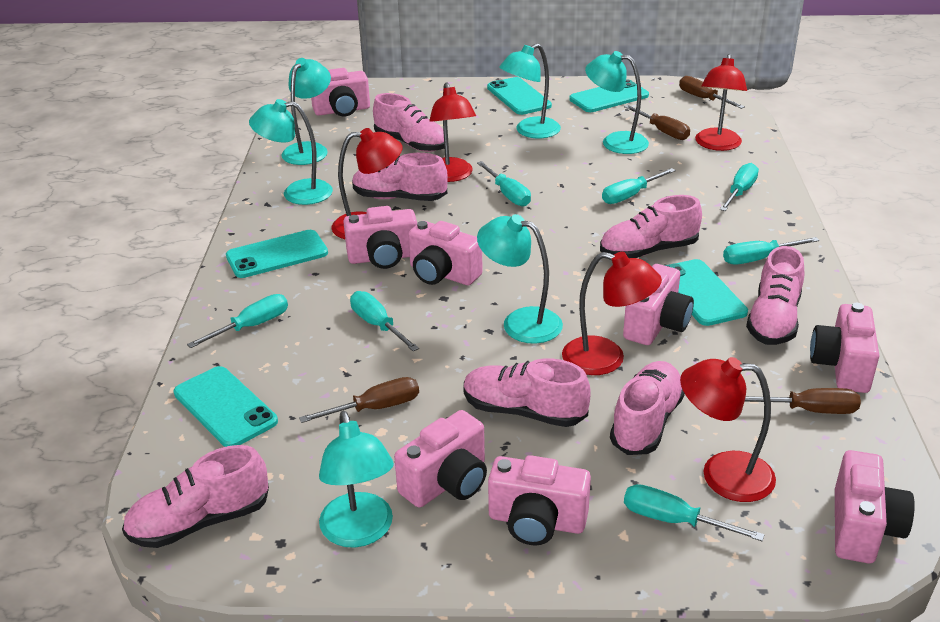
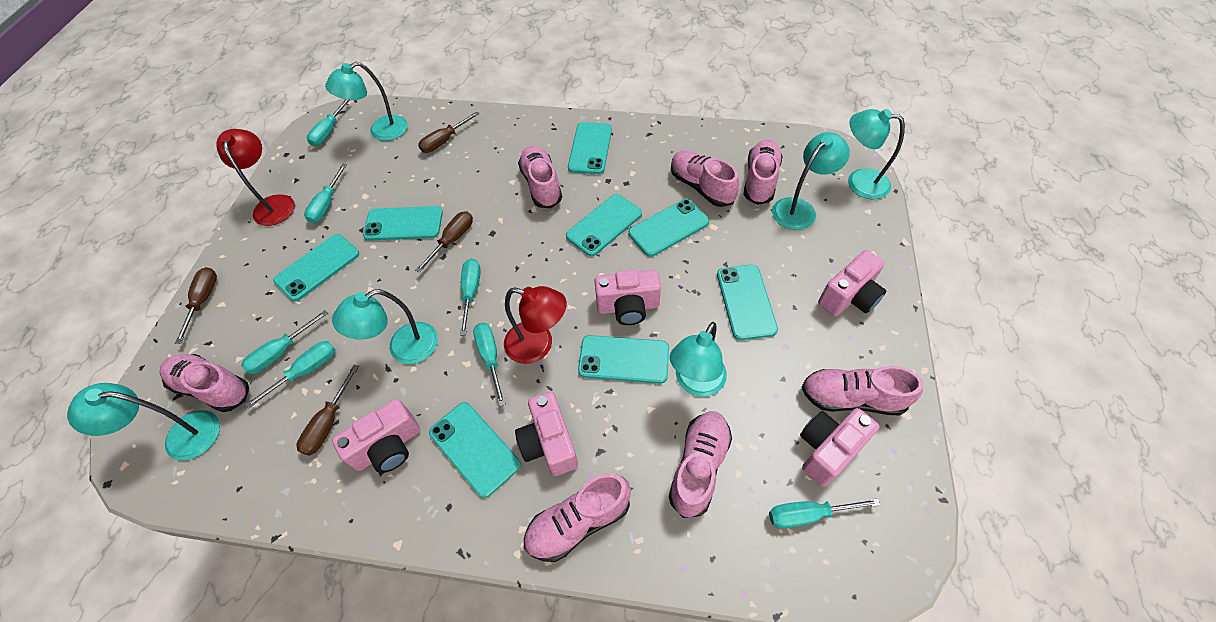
pink camera: [311,68,370,117] [343,206,417,269] [394,410,487,508] [408,221,483,285] [488,455,591,546] [623,264,694,345] [810,303,879,393] [835,450,915,563] = 8 -> [332,399,420,473] [515,391,578,476] [594,270,661,325] [800,408,879,487] [818,250,886,316] = 5
red lamp: [331,128,403,239] [429,82,476,182] [562,252,662,375] [680,357,776,502] [695,54,747,151] = 5 -> [216,129,295,226] [504,286,567,364] = 2
turquoise phone: [173,366,278,447] [226,230,328,278] [487,77,552,115] [569,80,649,112] [664,259,748,326] = 5 -> [273,234,359,301] [363,206,443,241] [429,402,521,498] [566,194,642,256] [568,122,612,174] [578,335,669,384] [629,199,709,257] [717,265,778,340] = 8

